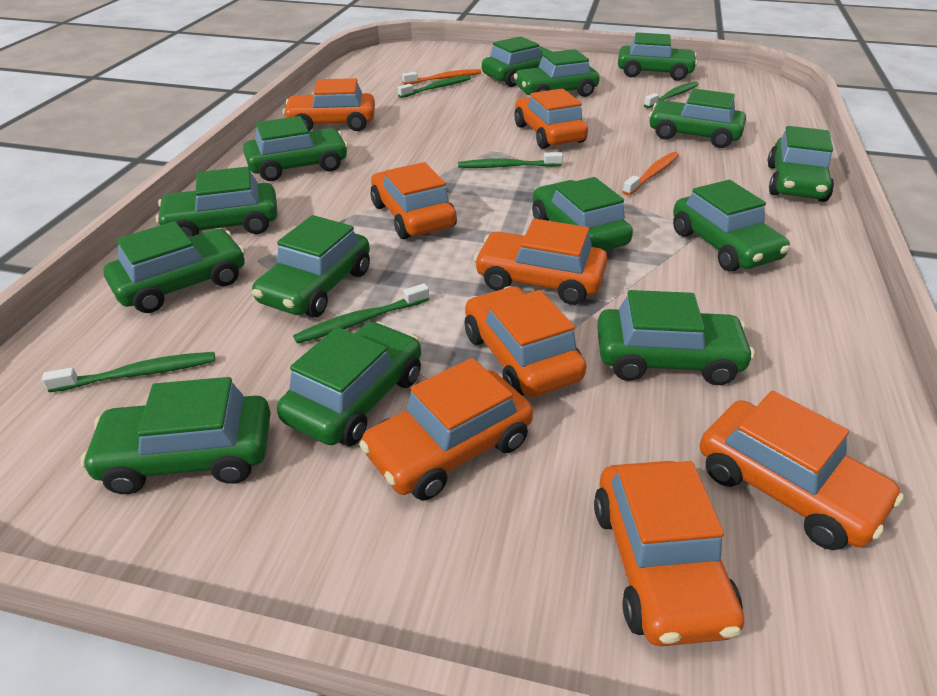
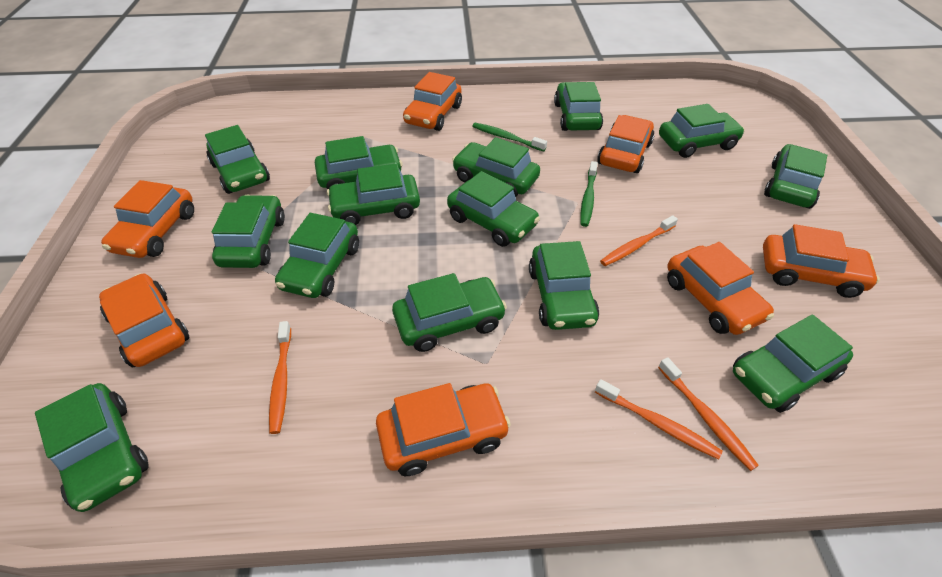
green toothbrush: [42,352,215,392] [293,283,429,344] [398,75,471,98] [458,152,563,168] [644,81,699,108] = 5 -> [472,123,547,152] [580,161,598,227] = 2
orange car: [283,78,375,131] [359,358,533,501] [371,162,457,239] [465,286,587,397] [474,219,608,305] [514,89,588,149] [594,461,744,646] [700,391,904,550] = 8 -> [99,273,189,367] [101,180,194,258] [376,383,511,476] [403,72,462,131] [597,115,655,173] [667,242,774,335] [763,224,880,298] = 7
orange toothbrush: [402,69,481,85] [622,152,679,196] = 2 -> [269,321,291,434] [595,379,723,460] [600,215,678,266] [658,357,759,471] = 4

